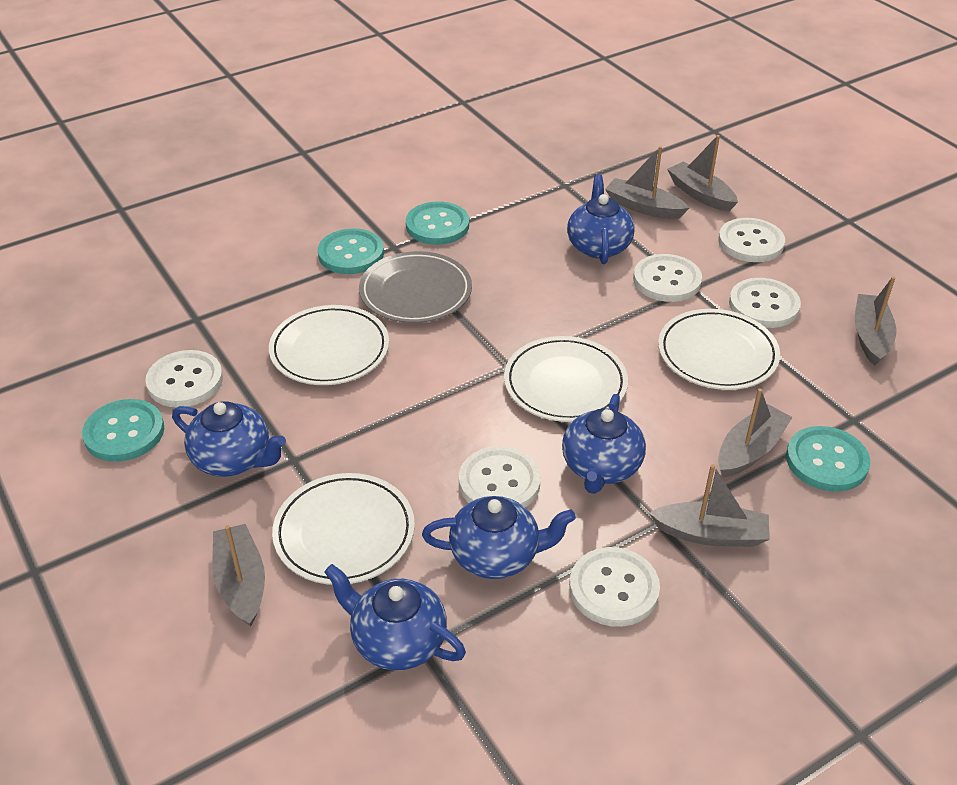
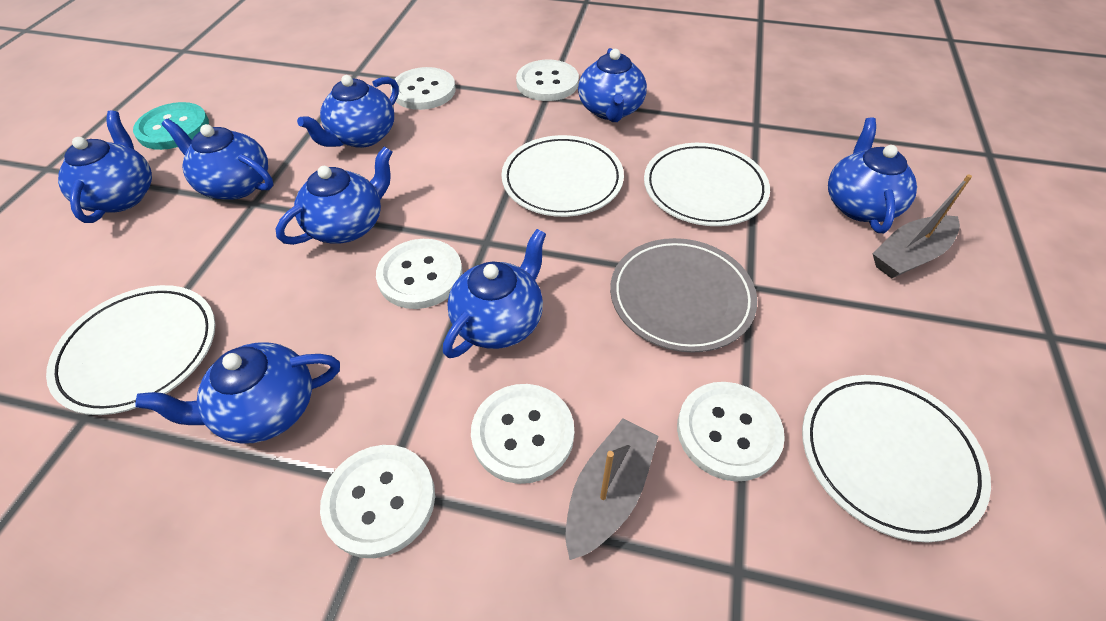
blue teapot: [172,401,286,477] [324,564,466,670] [422,496,576,579] [562,394,646,494] [567,174,634,264] = 5 -> [58,111,152,223] [135,342,340,444] [161,119,273,200] [276,146,392,245] [297,75,399,148] [443,229,546,358] [578,48,647,122] [828,117,917,233] = 8
grey boat: [212,524,265,626] [605,146,689,219] [649,464,770,547] [667,135,738,212] [718,388,793,478] [855,276,896,366] = 6 -> [565,418,659,560] [872,175,972,278] = 2
turquoise button: [82,399,164,462] [318,228,384,274] [406,201,469,245] [786,426,870,492] = 4 -> [133,102,209,150] = 1

